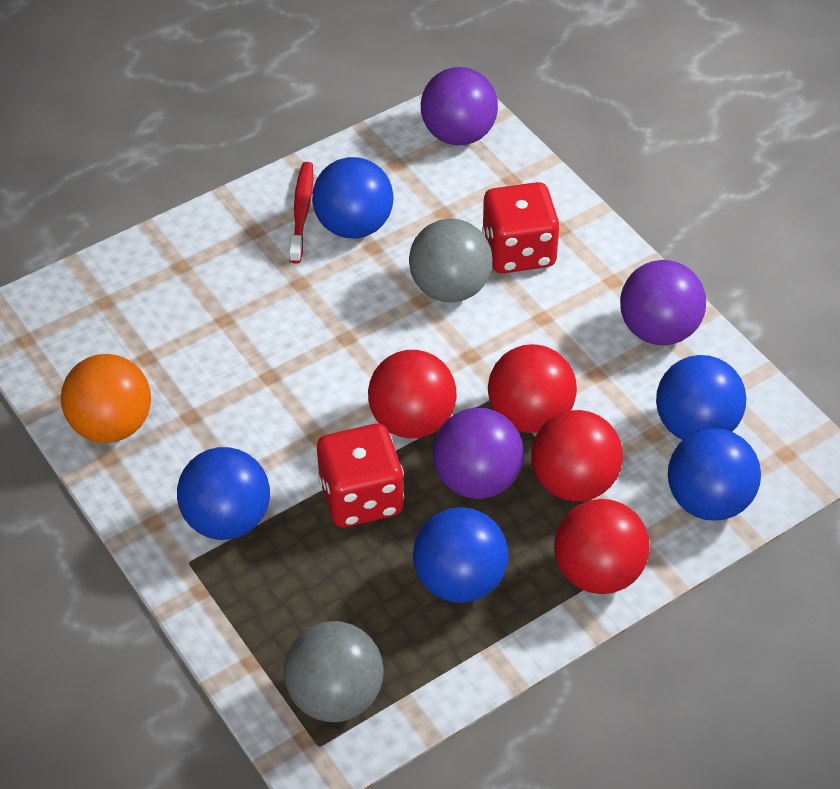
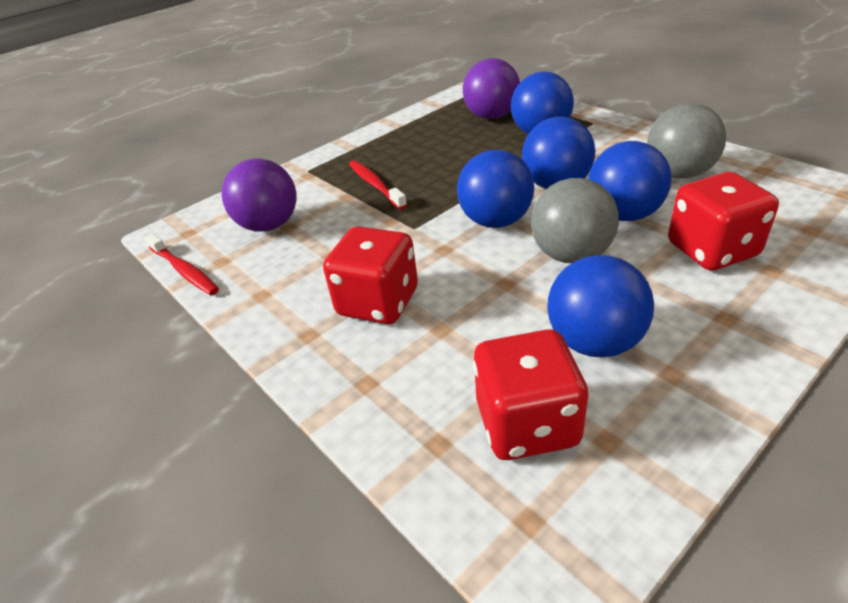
orange ball: [61,354,151,443] = 1 -> none = 0
purple ball: [421,67,498,145] [433,407,524,499] [620,260,706,345] = 3 -> [222,158,296,232] [463,58,520,119] = 2
red ball: [368,350,456,438] [488,344,577,433] [531,410,623,501] [554,499,650,594] = 4 -> none = 0
red dice: [317,423,404,527] [482,182,560,273] = 2 -> [323,226,418,324] [473,329,588,460] [668,172,779,271] = 3
red toothbrush: [289,162,313,263] = 1 -> [145,233,219,295] [349,161,407,210] = 2

